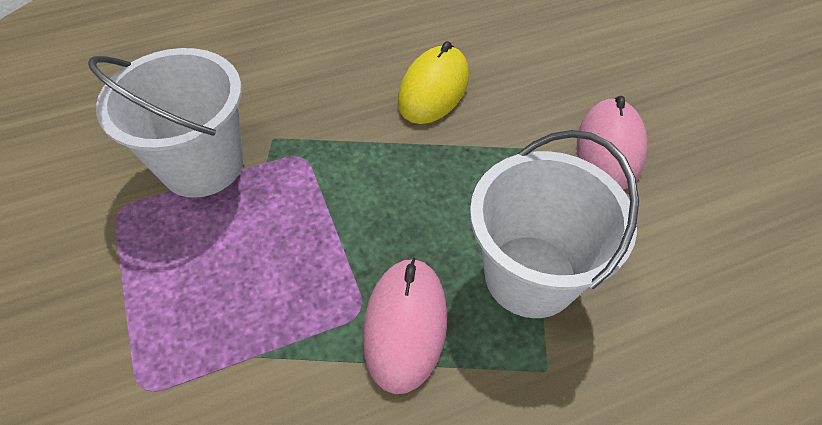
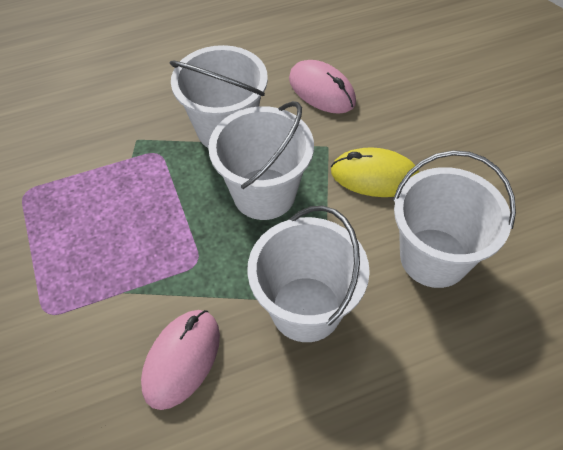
white bucket: [88,48,243,198] [470,130,639,318] = 2 -> [169,45,268,148] [208,101,314,220] [247,206,370,342] [393,150,516,288] = 4

